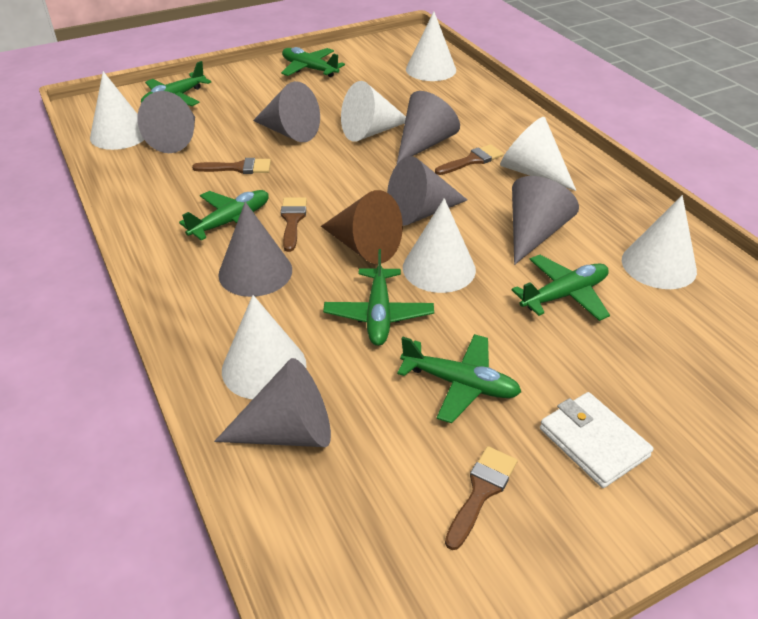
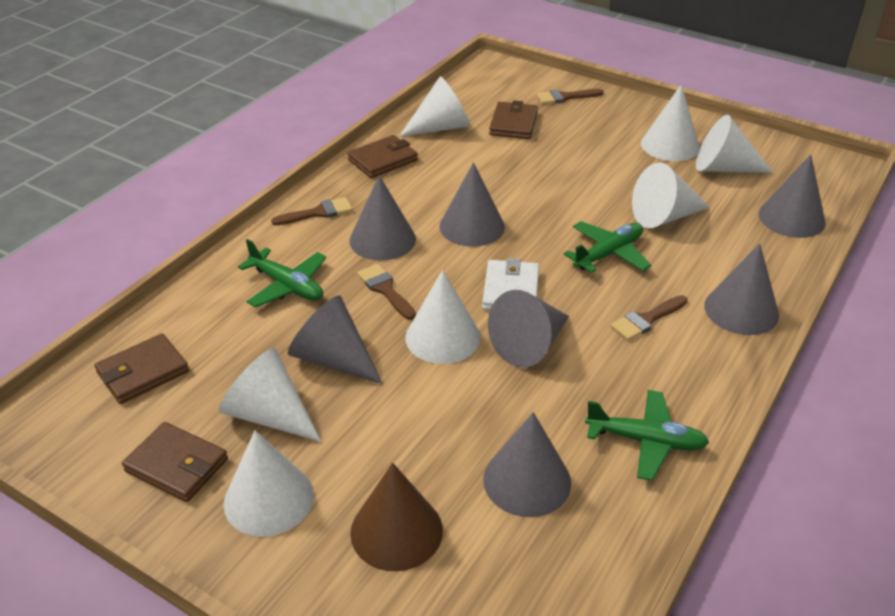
brown wallet: none = 0 -> [94,333,189,404] [122,422,228,502] [347,135,418,178] [489,100,538,139] = 4
green plane: [141,61,211,106] [179,190,269,240] [281,47,345,77] [323,249,434,346] [397,334,521,423] [512,255,610,321] = 6 -> [238,239,326,308] [564,221,651,273] [585,390,709,481] = 3

